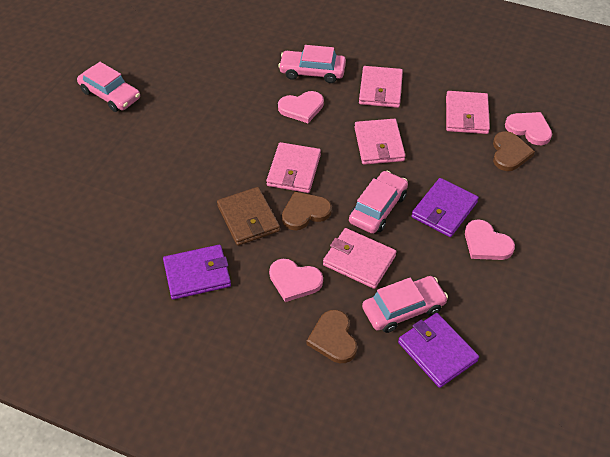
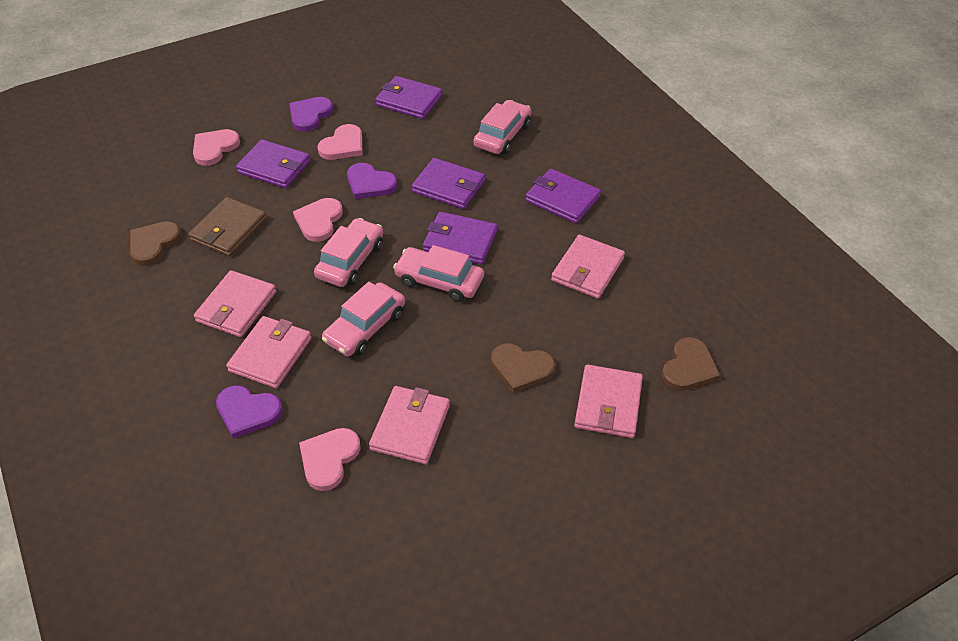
purple heart: none = 0 -> [216,385,283,439] [289,97,333,132] [347,163,397,199] = 3
purple wallet: [163,245,231,300] [398,313,479,388] [411,178,479,237] = 3 -> [236,139,310,188] [375,76,442,119] [412,158,485,209] [423,212,497,264] [525,169,601,223] = 5

